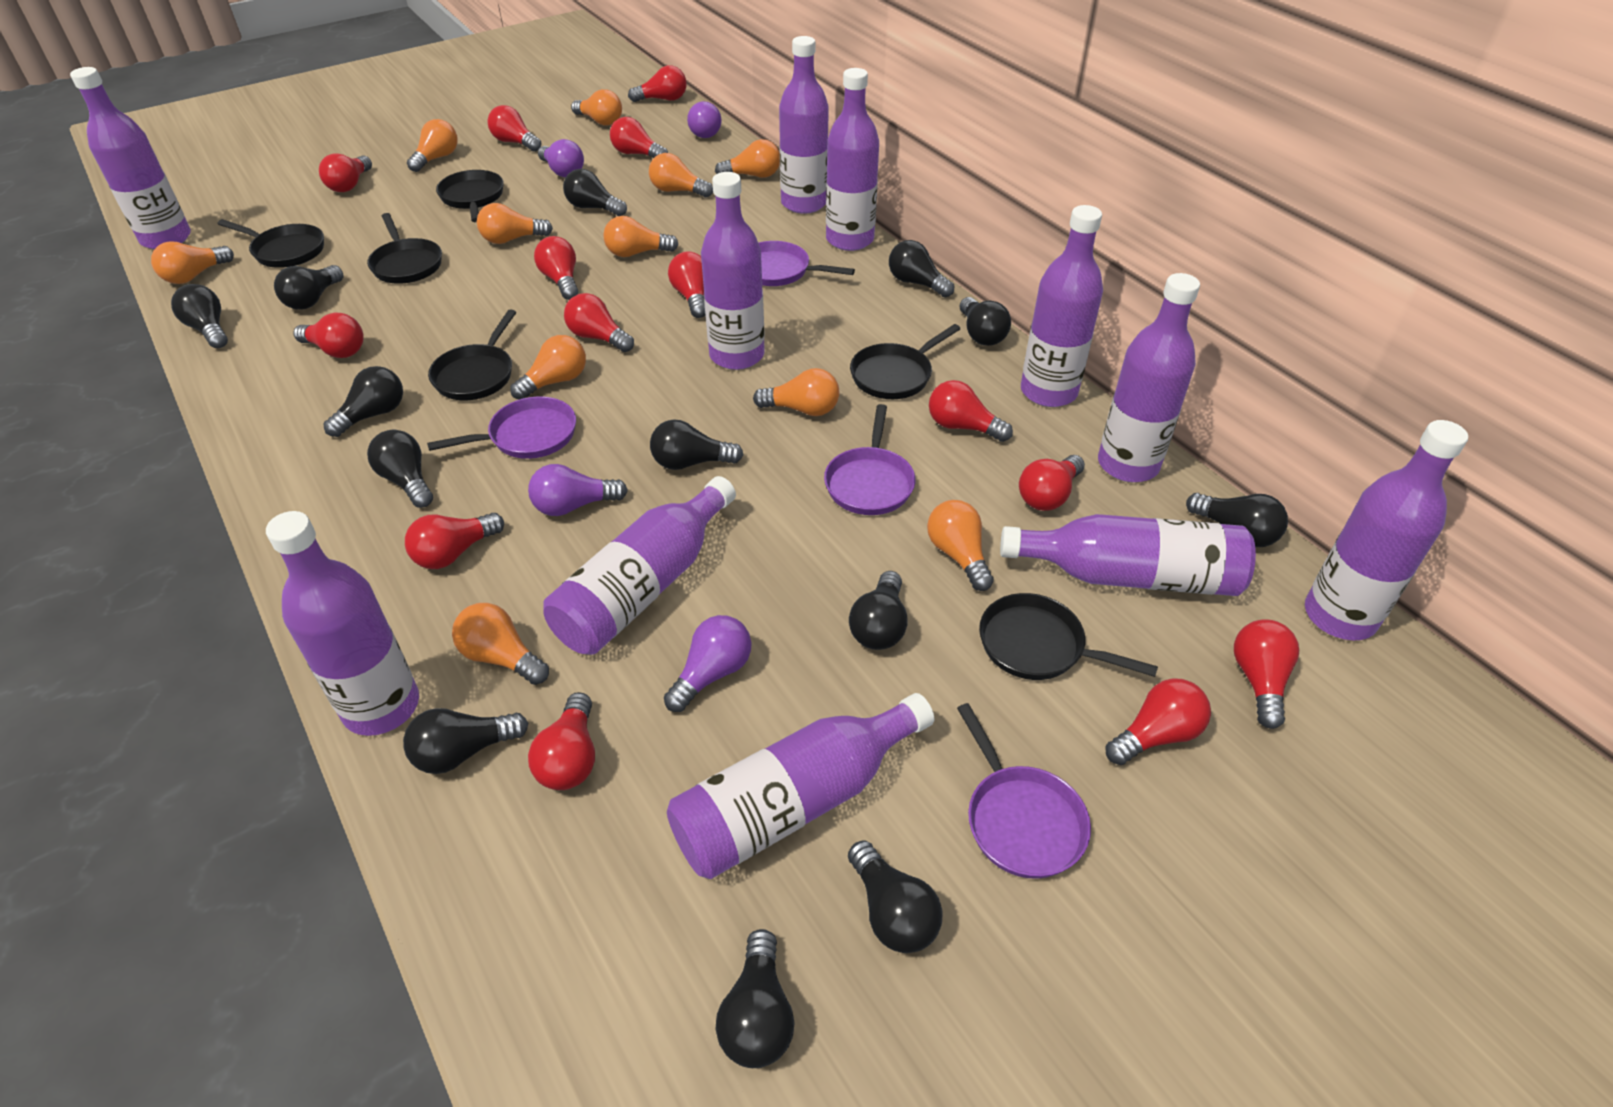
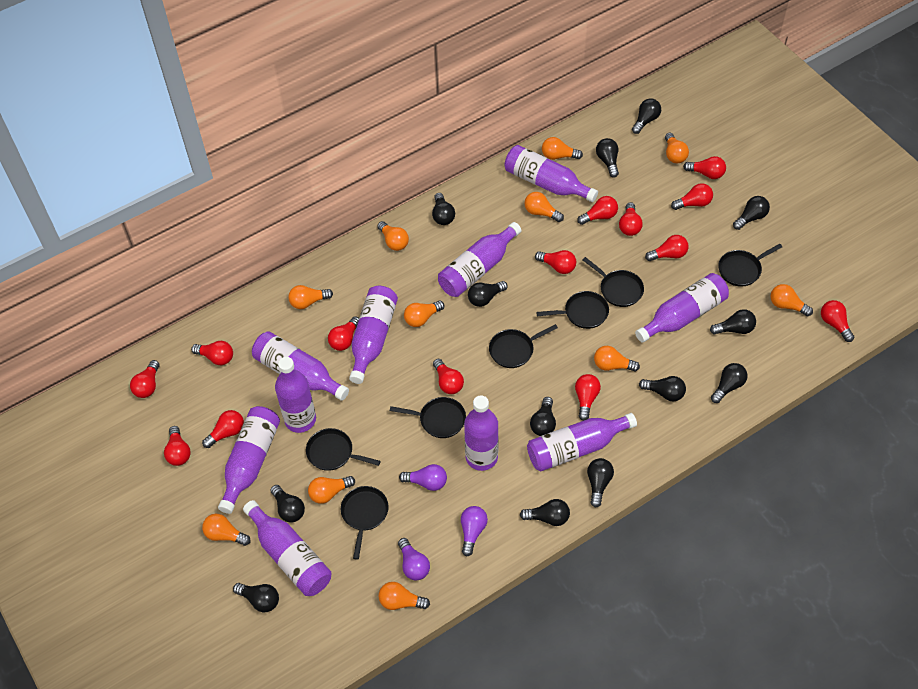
black pan: [218,219,324,268] [367,213,442,284] [428,309,516,400] [436,170,504,222] [850,324,960,399] [979,593,1158,680] = 6 -> [306,428,380,471] [341,486,389,559] [390,397,466,438] [489,324,558,368] [536,291,609,329] [582,257,644,307] [718,244,782,287] = 7
purple bottle: [70,67,191,249] [266,511,419,736] [543,476,736,655] [667,693,934,879] [701,172,765,370] [779,36,829,214] [826,68,879,251] [1000,514,1256,596] [1021,205,1103,407] [1098,273,1200,482] [1305,420,1468,641] = 11 -> [218,406,280,514] [243,500,332,596] [252,331,349,401] [275,357,316,433] [349,286,398,384] [438,222,521,297] [464,396,499,471] [504,145,598,202] [527,413,637,472] [635,273,729,343] = 10
purple light bulb: [528,464,628,516] [538,139,584,177] [664,615,751,712] [687,101,722,138] = 4 -> [398,538,430,581] [399,464,447,491] [461,506,488,556] = 3
purple pan: [427,396,576,459] [759,241,855,286] [824,404,916,515] [957,703,1091,879] = 4 -> none = 0

